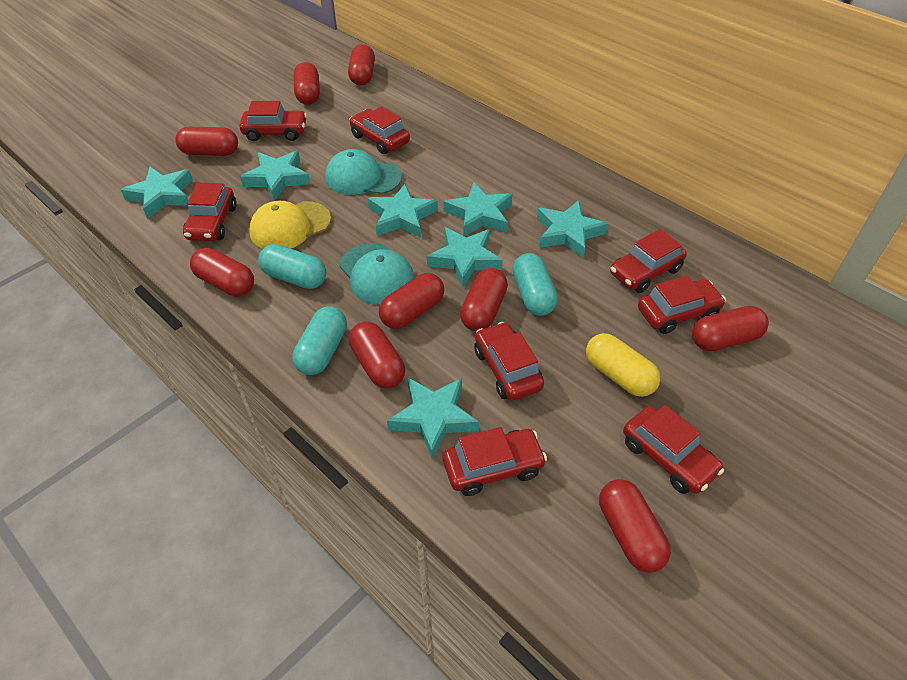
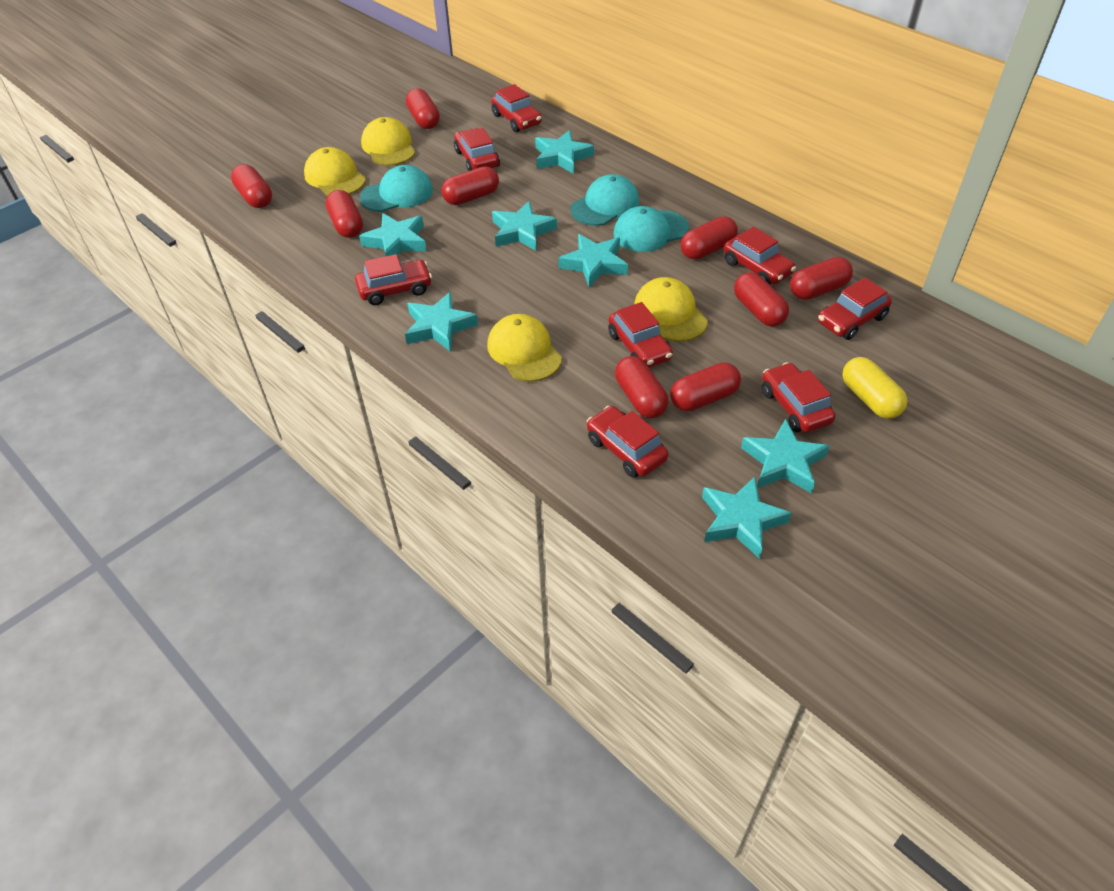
turquoise cap: [325,149,402,195] [339,243,415,305] = 2 -> [360,165,433,212] [570,174,639,226] [613,206,689,252] = 3
turquoise capsule: [258,244,326,289] [292,307,347,375] [512,253,558,316] = 3 -> none = 0
yellow cap: [249,201,331,249] = 1 -> [304,147,366,196] [361,117,415,166] [487,314,562,382] [634,277,708,342] = 4

